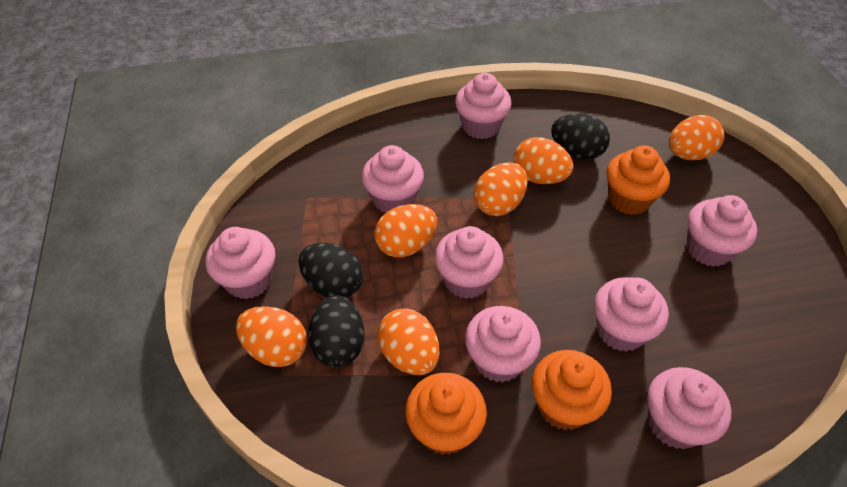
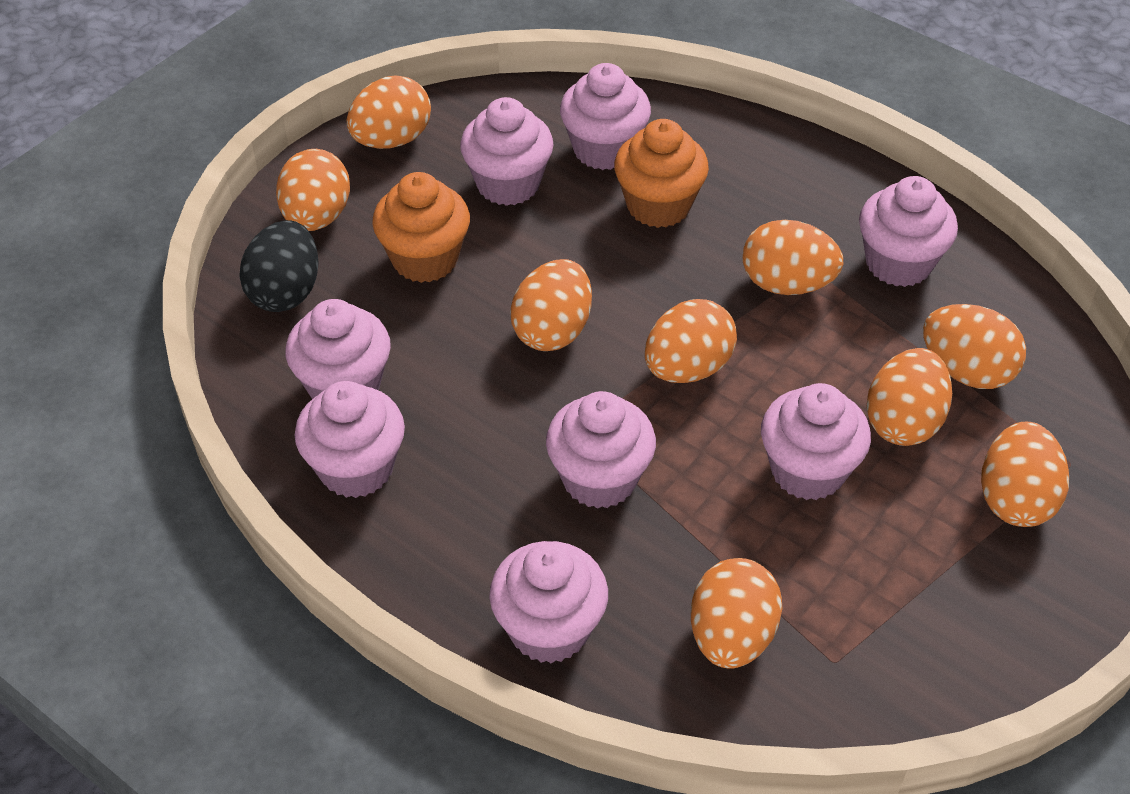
black egg: [298,243,363,298] [308,295,365,367] [551,114,610,160] = 3 -> [239,220,319,312] = 1
orange cupcake: [405,373,487,455] [532,350,612,430] [606,145,670,215] = 3 -> [372,172,470,283] [614,119,709,228] = 2
orange egg: [236,306,307,367] [375,204,437,257] [378,308,439,375] [474,162,528,216] [514,137,573,184] [669,115,724,160] = 6 -> [276,149,350,231] [347,75,431,149] [510,259,592,351] [645,299,737,383] [691,558,783,669] [743,220,843,295] [866,348,952,446] [923,304,1026,389] [981,422,1069,527] = 9

